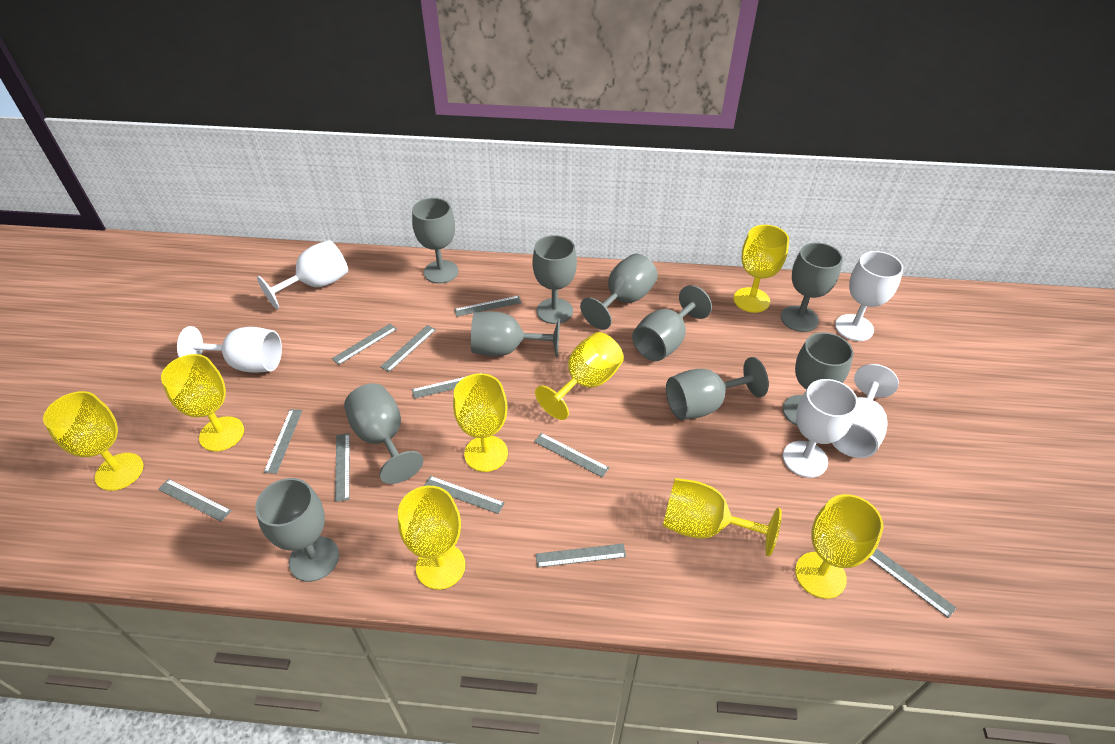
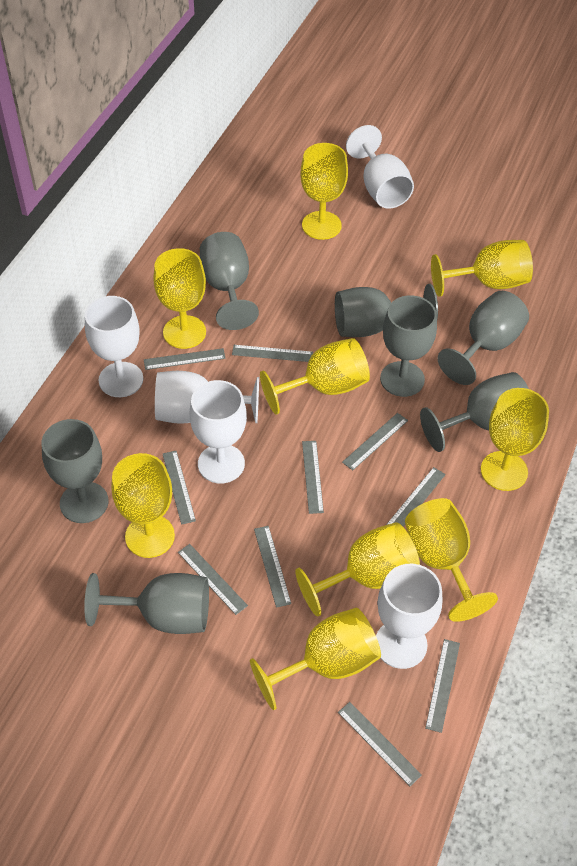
grey goblet: [255,478,339,582] [344,383,424,484] [412,198,458,284] [471,311,560,358] [532,235,577,324] [580,254,658,330] [632,285,712,361] [666,357,769,420] [781,242,843,332] [783,332,853,426] = 10 -> [42,419,109,523] [84,573,209,634] [200,232,259,330] [335,284,438,337] [380,295,437,397] [420,372,529,452] [437,291,529,385] = 7
grey ruler: [158,479,232,522] [264,409,302,474] [332,324,397,365] [335,433,350,502] [380,325,436,372] [412,373,484,399] [424,476,505,514] [454,296,522,317] [534,433,609,477] [536,544,626,568] [869,548,956,618] = 11 -> [144,348,226,370] [163,451,196,525] [178,544,248,615] [232,345,313,362] [254,526,291,608] [302,441,324,514] [338,702,422,786] [342,413,408,470] [386,467,446,527] [425,639,460,733] = 10
yellow goblet: [43,391,144,491] [161,354,244,452] [398,486,466,590] [453,373,508,472] [535,332,624,420] [663,478,782,556] [733,225,789,313] [795,494,884,599] = 8 -> [111,453,175,558] [153,248,206,349] [250,608,381,710] [260,338,370,414] [295,522,420,617] [300,143,348,240] [405,498,498,622] [431,240,533,297] [481,388,549,491] = 9

